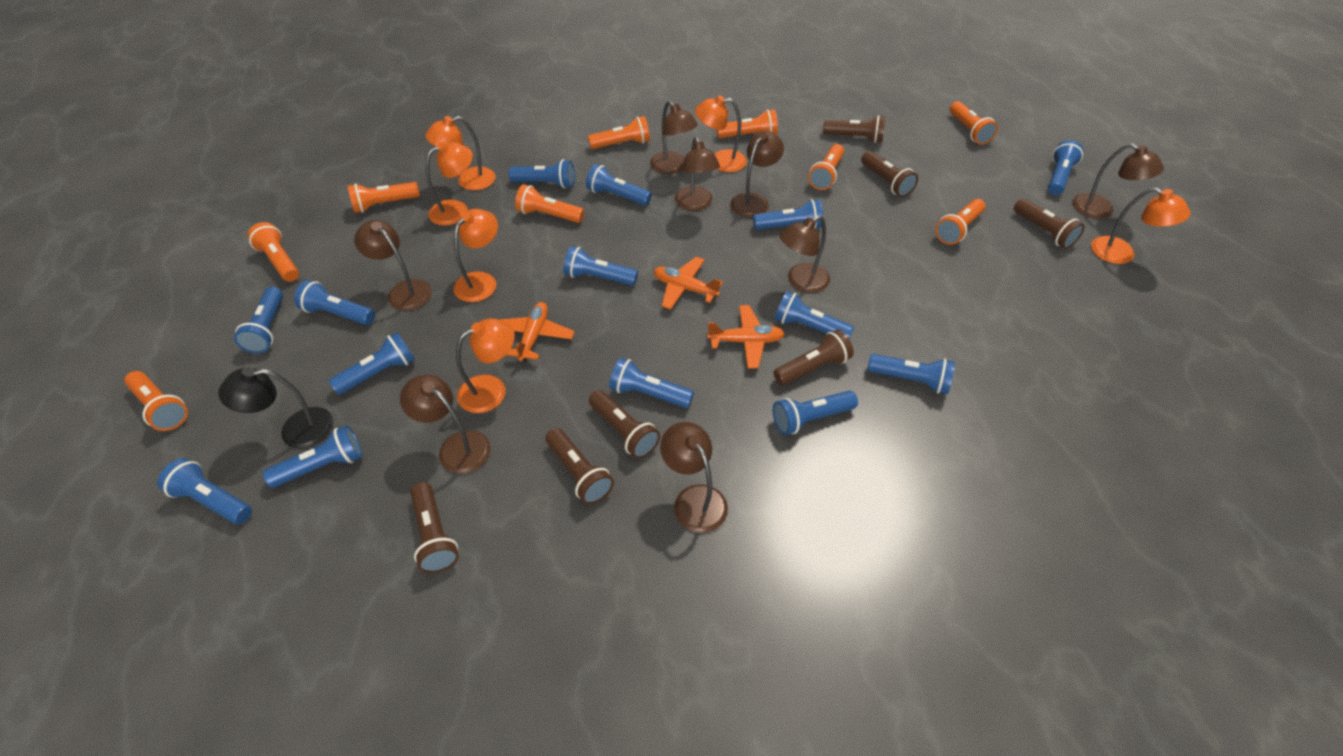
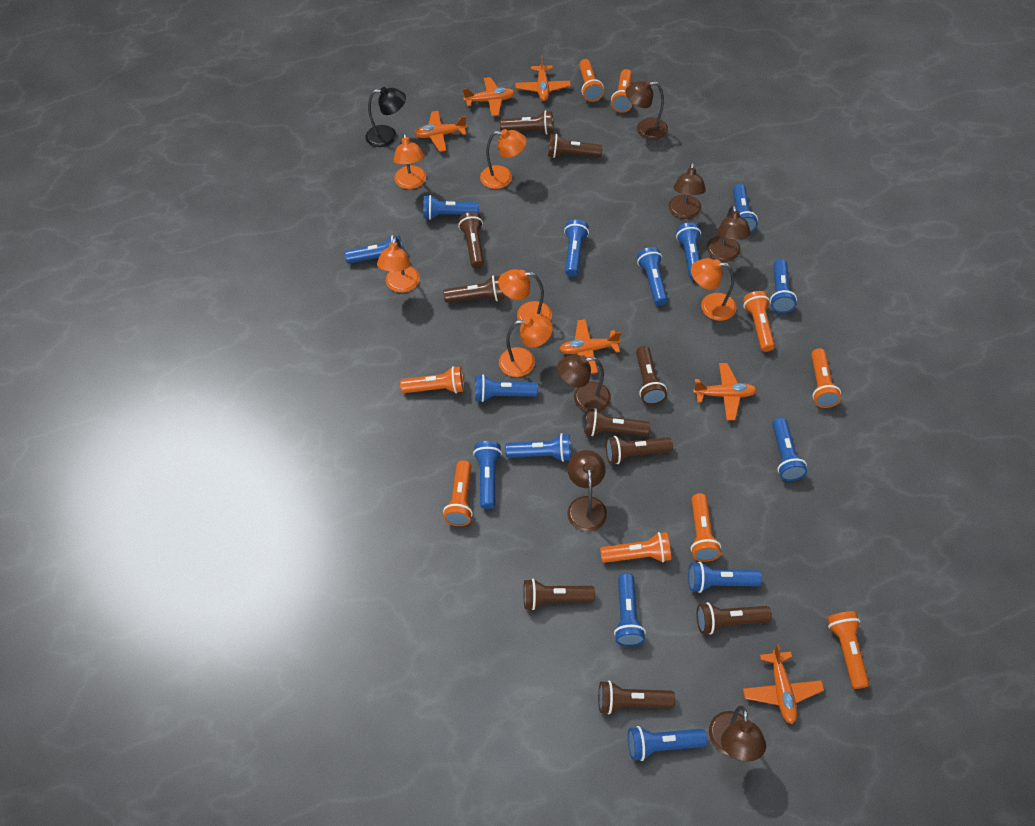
brown flashlight: [410,482,459,574] [546,428,614,505] [589,390,660,459] [773,329,854,385] [823,115,886,143] [861,151,918,197] [1014,198,1085,249] = 7 -> [443,275,504,303] [458,212,484,269] [500,110,553,134] [523,579,595,610] [548,134,603,158] [584,408,650,436] [598,681,675,714] [606,436,673,464] [636,346,667,405] [696,602,772,634] = 10
brown lamp: [354,220,432,310] [400,375,491,474] [650,101,698,174] [660,422,728,533] [675,137,720,211] [730,131,784,218] [780,216,830,293] [1073,143,1164,218] = 8 -> [557,355,611,412] [568,450,607,532] [625,80,668,140] [668,162,706,219] [707,205,751,262] [709,706,766,762] = 6
orange plane: [500,302,575,362] [654,256,723,310] [707,305,785,369] = 3 -> [414,111,467,152] [463,77,515,116] [515,55,571,101] [560,319,621,374] [693,363,757,420] [743,644,824,724] = 6

